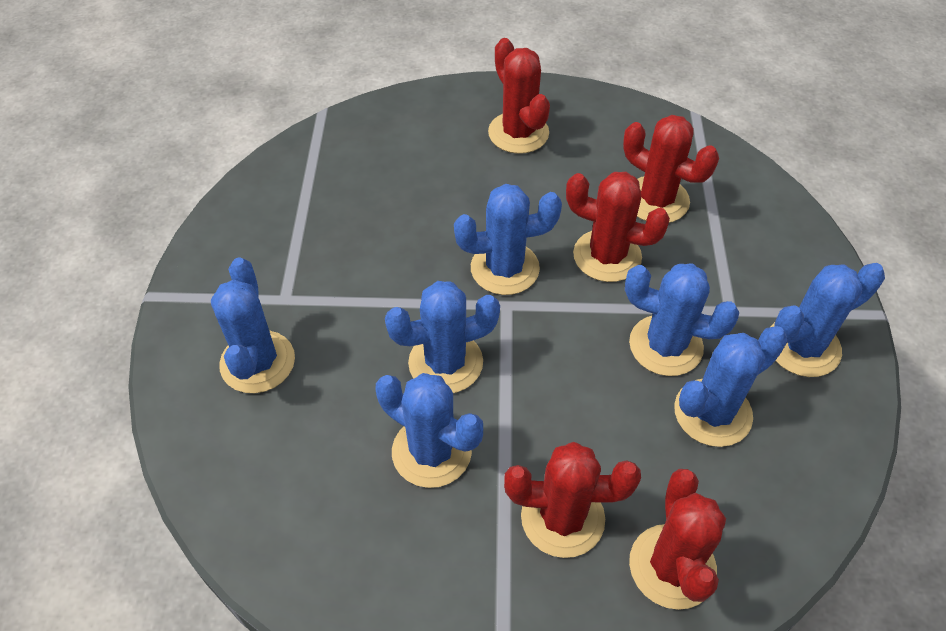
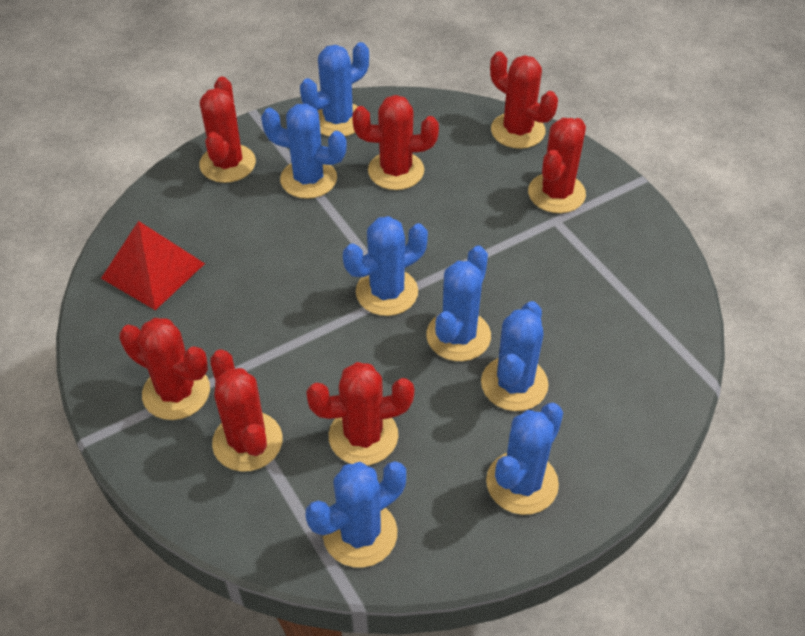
red cactus: [488,38,550,154] [504,442,641,558] [566,172,670,282] [623,115,719,223] [629,469,726,610] = 5 -> [119,318,210,420] [199,77,256,183] [210,349,282,472] [306,362,414,465] [352,95,439,190] [490,51,558,149] [528,118,586,213] = 7
red pyramid: none = 0 -> [101,221,205,310] = 1

